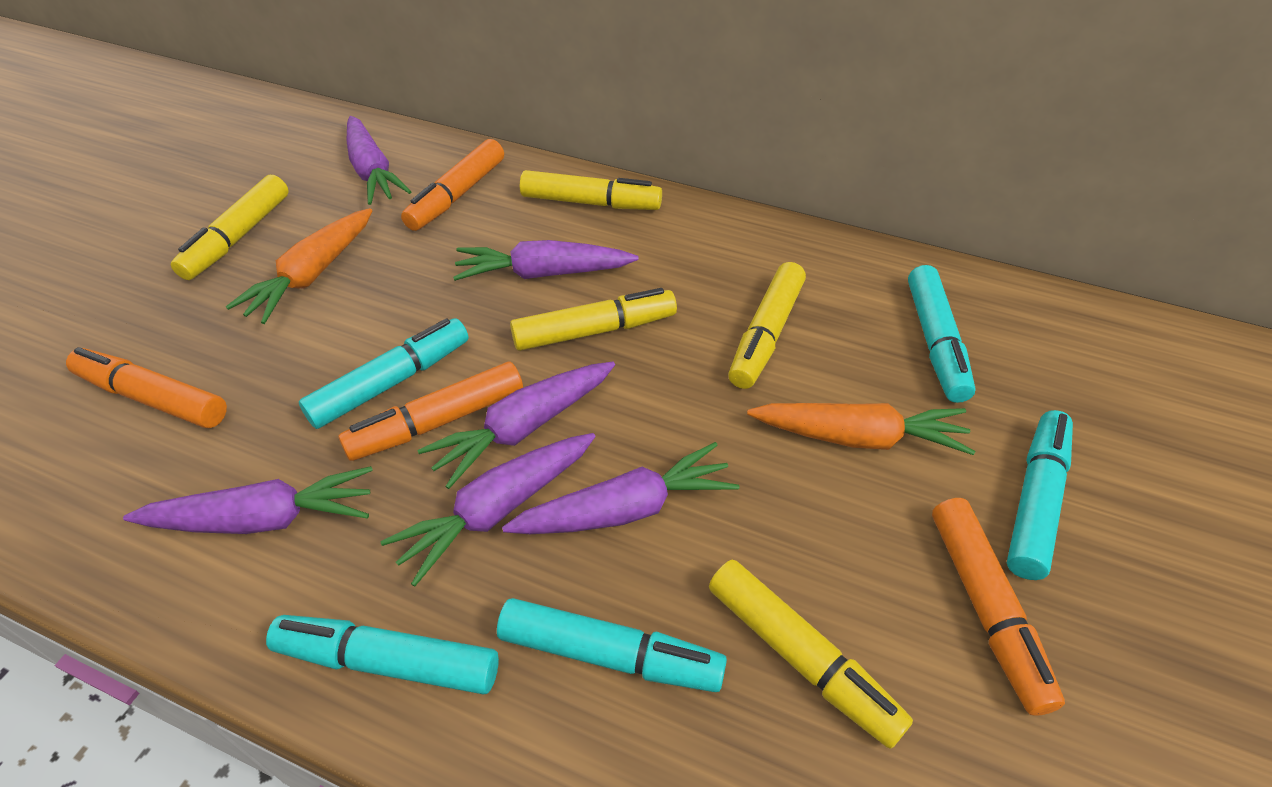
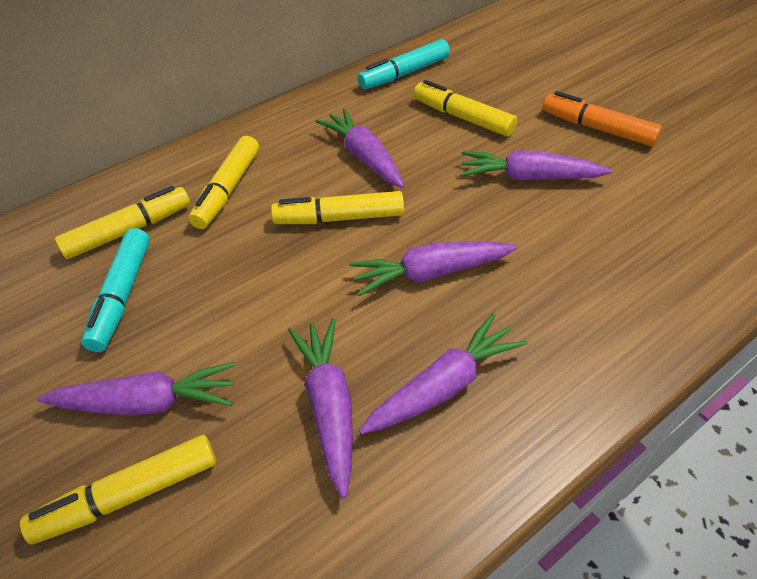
orange carrot: [225,208,372,324] [747,403,975,455] = 2 -> none = 0
orange marker: [66,347,227,428] [339,362,523,461] [401,139,504,231] [932,498,1065,716] = 4 -> [543,91,662,147] = 1
turquoise marker: [266,615,499,695] [299,318,469,429] [497,598,727,692] [908,265,976,403] [1007,410,1073,580] = 5 -> [81,228,150,352] [358,39,450,90] = 2

